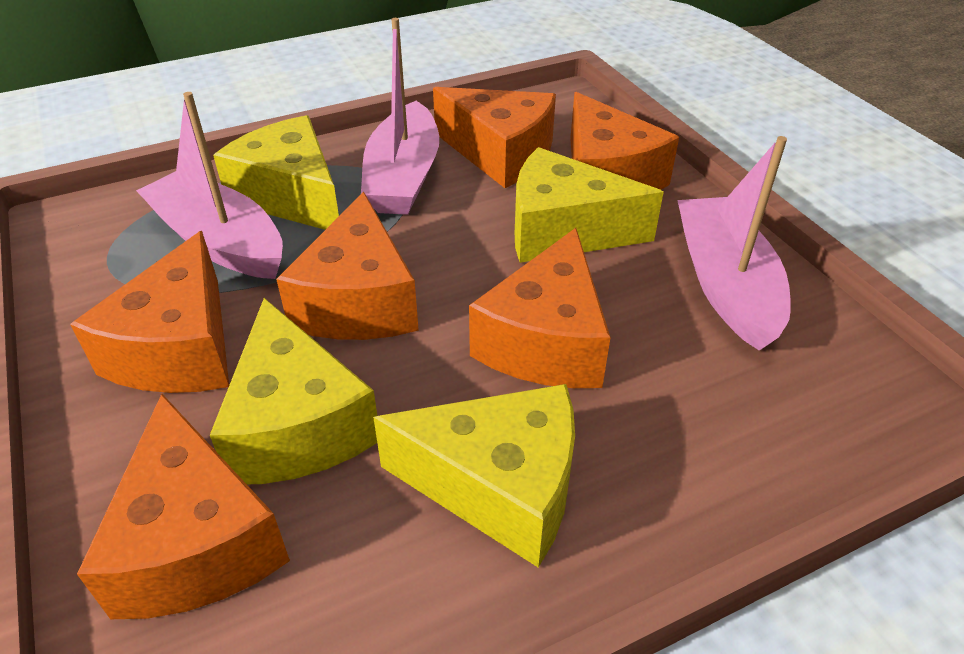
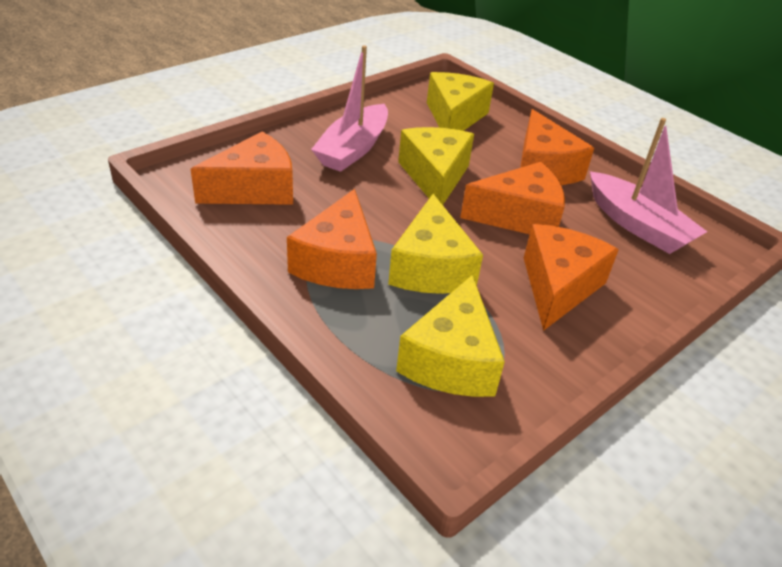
orange cheese: [70,231,229,393] [77,394,290,619] [276,192,419,340] [433,87,556,188] [469,228,611,388] [570,92,679,190] = 6 -> [191,132,293,205] [287,189,377,289] [460,162,565,234] [520,109,594,185] [524,224,619,331] = 5
pink boat: [136,92,283,279] [361,18,439,215] [677,136,791,351] = 3 -> [311,45,388,172] [590,118,707,254] = 2

